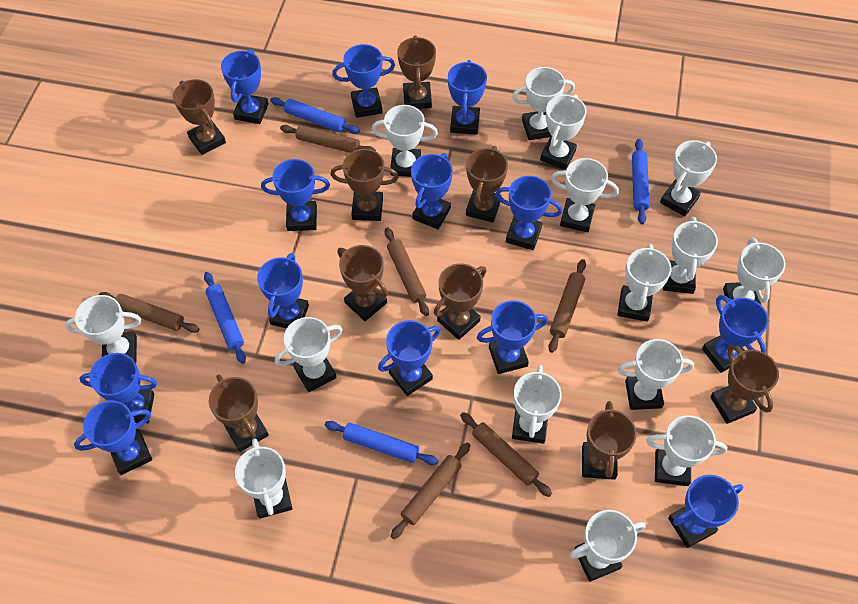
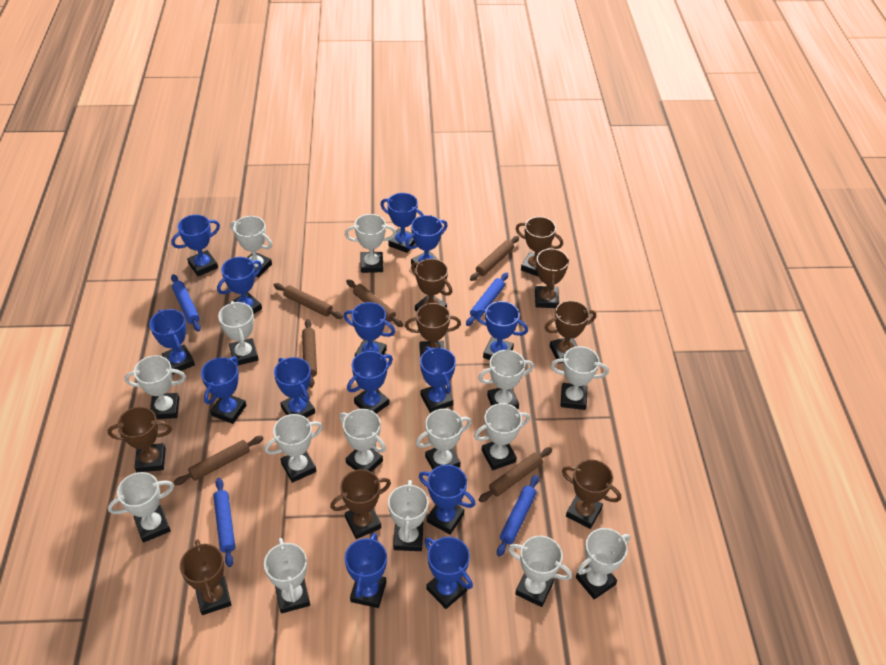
blue trophy: [74,401,152,475] [79,353,157,423] [221,49,268,124] [257,253,309,328] [261,159,330,231] [332,44,395,118] [378,320,441,396] [411,153,453,229] [448,60,487,135] [477,300,548,374] [495,176,562,250] [668,475,743,548] [702,295,769,373] = 13 -> [149,309,195,375] [171,215,220,276] [201,356,246,424] [217,257,262,314] [274,357,315,418] [344,302,395,356] [345,533,387,608] [347,351,393,414] [380,193,424,253] [405,215,448,268] [419,465,476,535] [420,346,456,413] [424,537,473,609] [475,301,528,360] = 14

